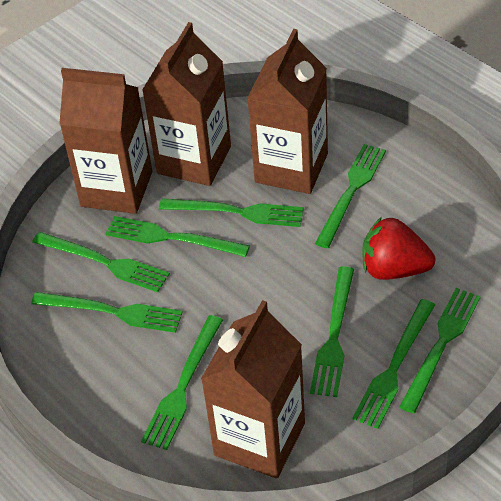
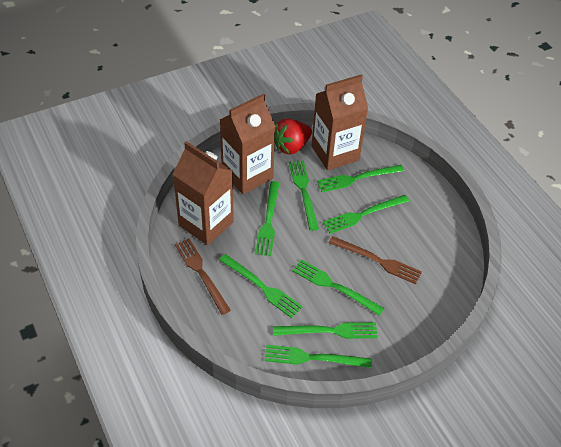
brown carton: [59,68,152,214] [142,22,231,186] [201,300,305,479] [247,29,328,194] = 4 -> [172,141,234,245] [220,94,276,194] [311,74,368,170] = 3
brown fork: none = 0 -> [175,238,231,315] [329,236,422,284] = 2
green fork: [31,292,183,333] [32,232,170,292] [106,216,250,257] [141,315,223,450] [159,198,304,227] [310,266,354,397] [315,144,386,248] [352,299,435,429] [399,288,481,413] = 9 -> [219,254,303,318] [255,181,280,256] [265,345,372,368] [274,322,378,339] [289,160,319,231] [292,259,384,316] [317,165,404,192] [323,195,409,234] = 8

